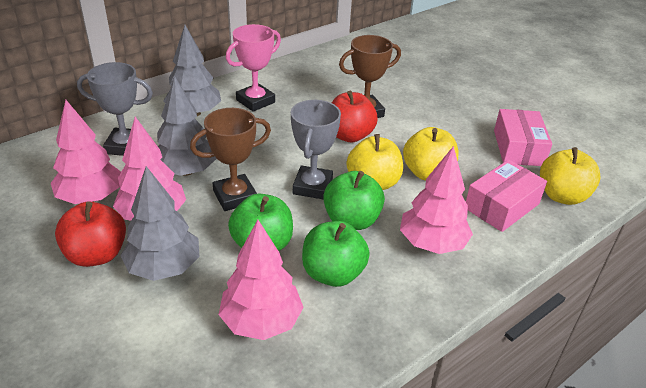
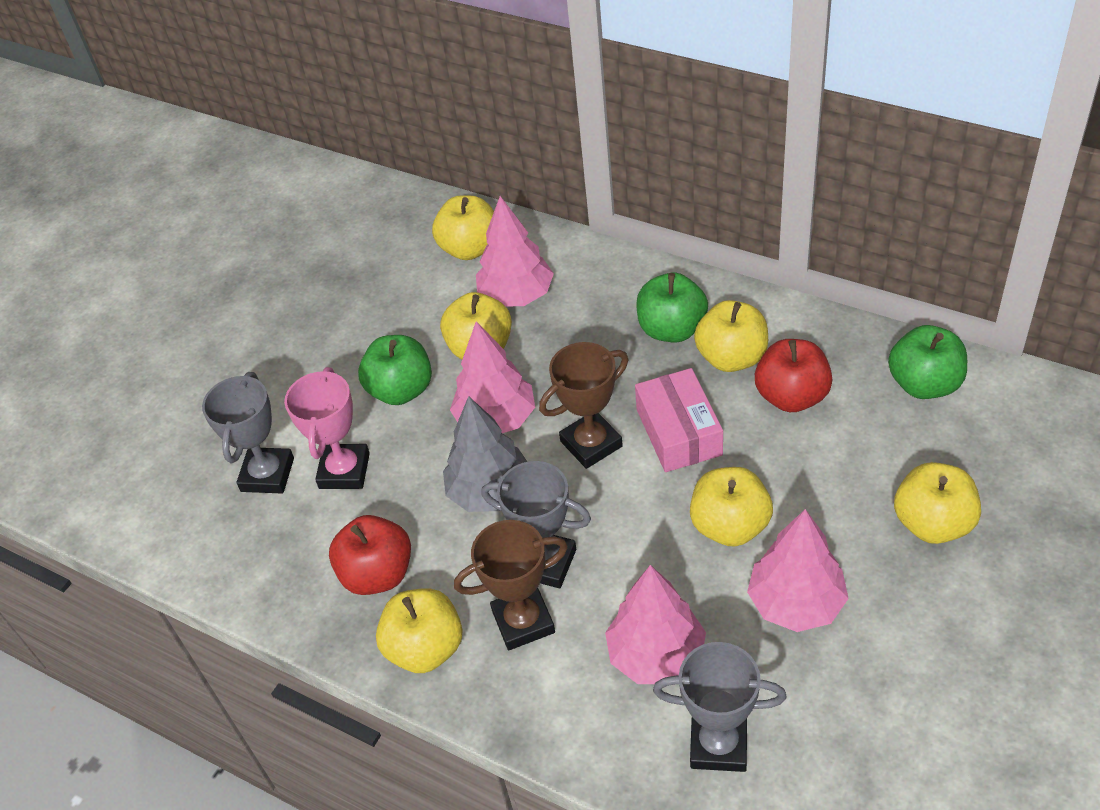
grey tree: [120,166,199,281] [157,76,217,176] [163,25,221,116] = 3 -> [443,396,527,512] = 1
grey trophy: [77,62,153,156] [291,100,341,200] = 2 -> [202,372,294,494] [481,461,591,588] [653,642,787,772] = 3
pink box: [466,160,547,232] [494,109,552,166] = 2 -> [635,368,723,472] = 1
yellow apple: [347,134,403,190] [403,127,458,181] [540,147,601,205] = 3 -> [376,588,463,673] [432,195,494,260] [440,292,512,359] [690,467,773,547] [694,300,768,372] [894,462,981,544] = 6

